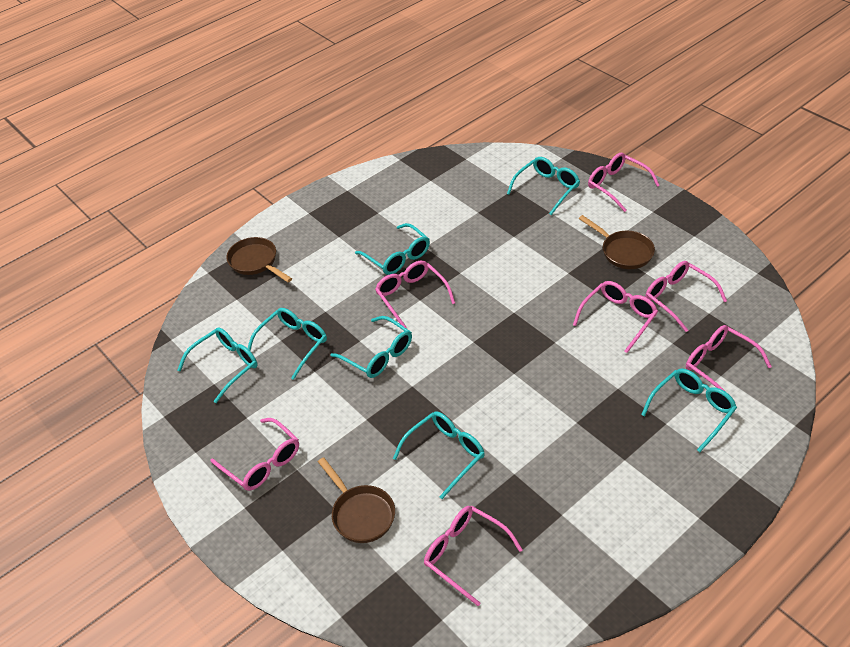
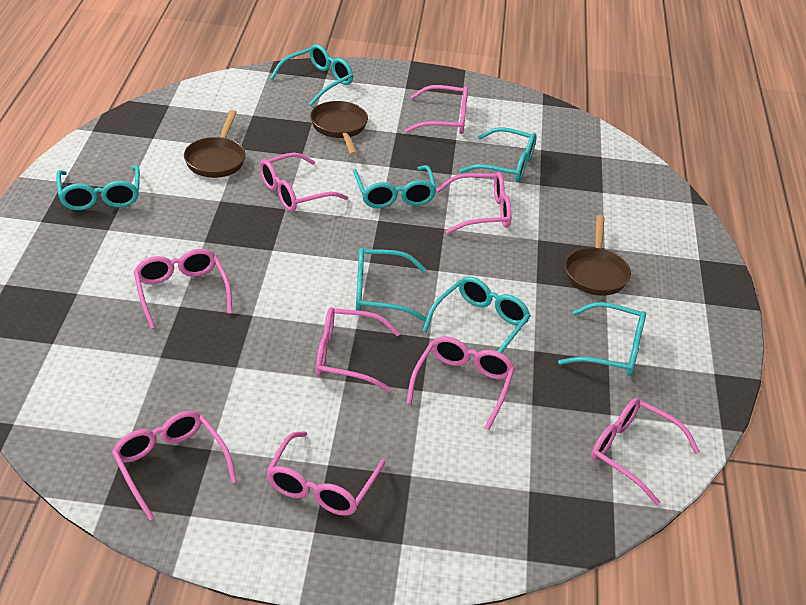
pink glasses: [211,418,299,491] [375,260,455,328] [424,506,523,606] [573,281,658,353] [588,153,660,212] [646,261,727,332] [686,325,772,392] = 7 -> [112,410,237,521] [134,249,232,329] [260,153,348,212] [266,431,386,516] [316,307,400,392] [405,85,468,134] [407,336,515,430] [437,172,512,234] [591,398,700,505] = 9

